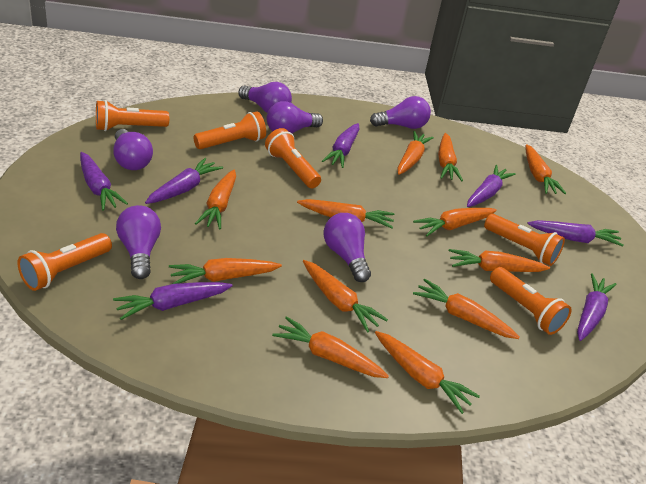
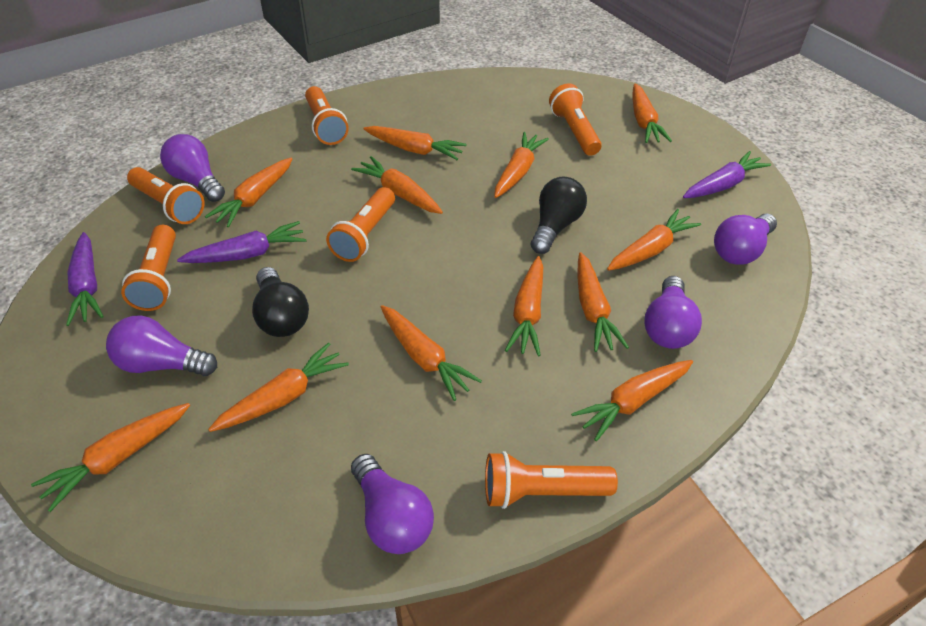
black light bulb: none = 0 -> [252,267,309,337] [531,177,587,254] = 2
purple carrot: [80,152,128,210] [113,282,233,320] [145,158,223,204] [322,123,360,168] [467,165,516,207] [527,220,624,247] [577,273,617,341] = 7 -> [66,232,104,326] [177,221,307,263] [683,151,771,198] = 3
purple light bulb: [113,129,153,170] [116,205,161,279] [239,82,292,113] [267,101,323,134] [324,213,371,282] [370,96,431,129] = 6 -> [106,316,217,376] [160,134,225,202] [351,454,434,554] [644,276,702,349] [714,214,777,265] = 5

